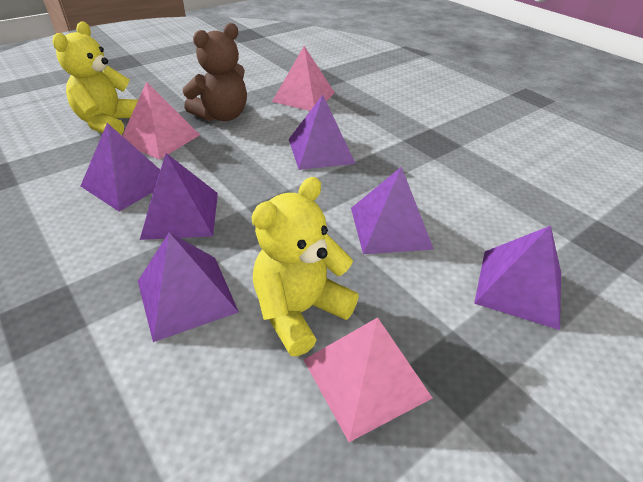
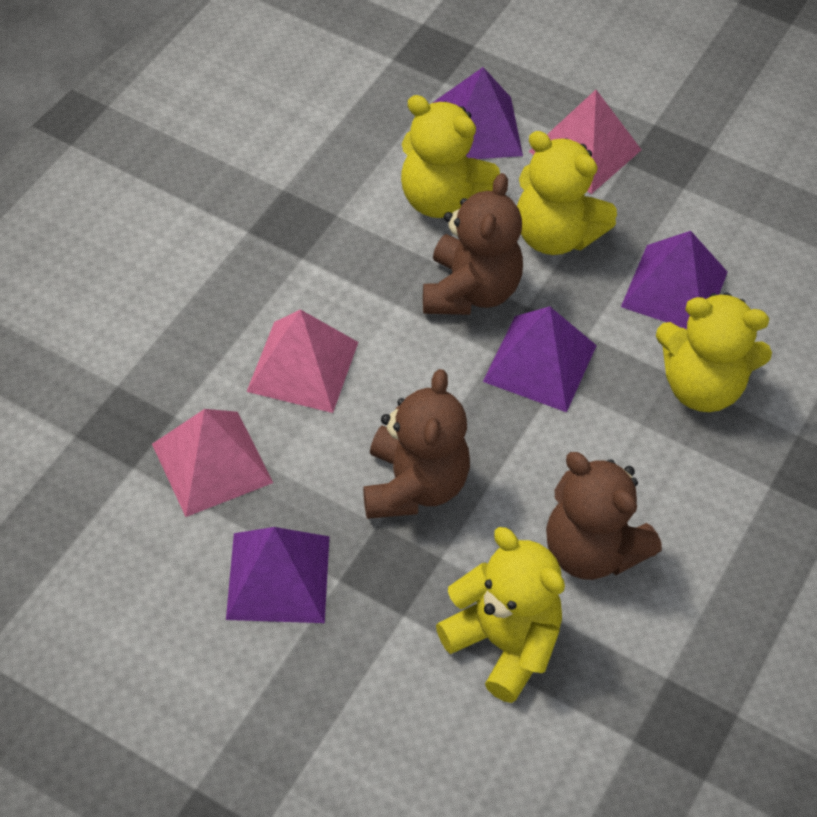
brown teddy bear: [183,23,247,121] = 1 -> [363,369,470,519] [423,173,523,315] [546,452,662,580] = 3
purple pyramid: [81,123,160,211] [138,232,239,342] [140,153,218,240] [289,95,356,170] [351,166,434,254] [474,226,561,330] = 6 -> [226,527,330,623] [433,67,523,159] [483,306,597,412] [621,231,728,329] = 4
yellow teddy bear: [52,22,138,135] [252,177,359,356] = 2 -> [401,95,500,218] [436,527,565,703] [517,131,617,255] [656,293,772,412] = 4

